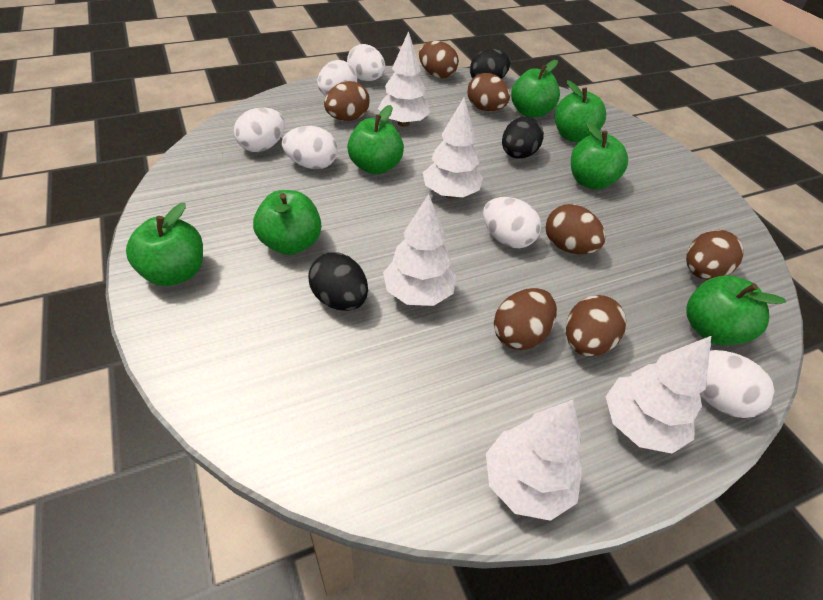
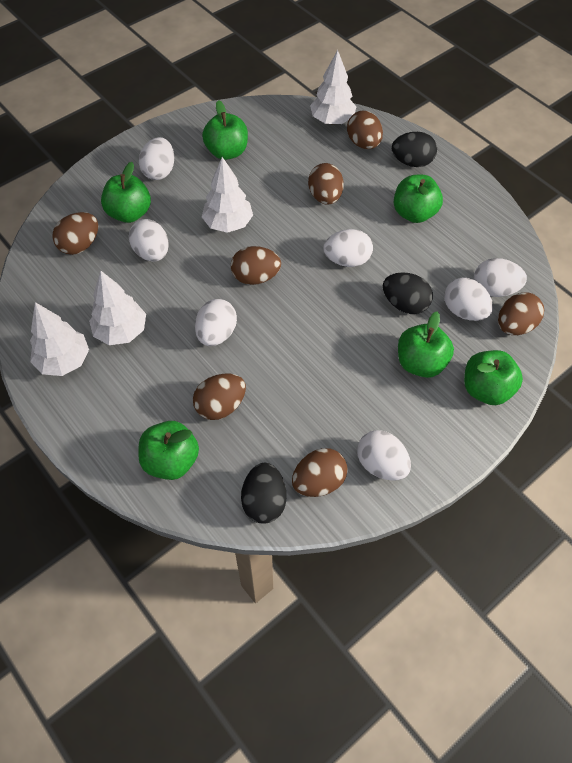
green apple: [126,203,203,286] [253,190,321,255] [347,105,404,175] [511,60,560,118] [555,80,606,142] [571,121,628,190] [687,275,786,345] = 7 -> [101,162,151,223] [138,421,199,480] [202,100,248,160] [394,175,443,223] [398,312,454,378] [464,350,523,405] = 6
white egg: [234,108,285,152] [282,126,338,169] [317,60,357,96] [347,44,385,81] [483,197,541,248] [700,350,775,418] = 6 -> [129,219,169,262] [139,137,174,180] [195,299,237,346] [323,229,373,267] [357,430,411,481] [444,278,493,321] [474,258,527,297] = 7
white tree: [378,31,430,127] [383,194,457,306] [423,97,483,198] [486,400,582,521] [605,336,711,454] = 5 -> [30,302,89,376] [89,271,146,345] [202,157,253,233] [310,50,356,124] = 4

